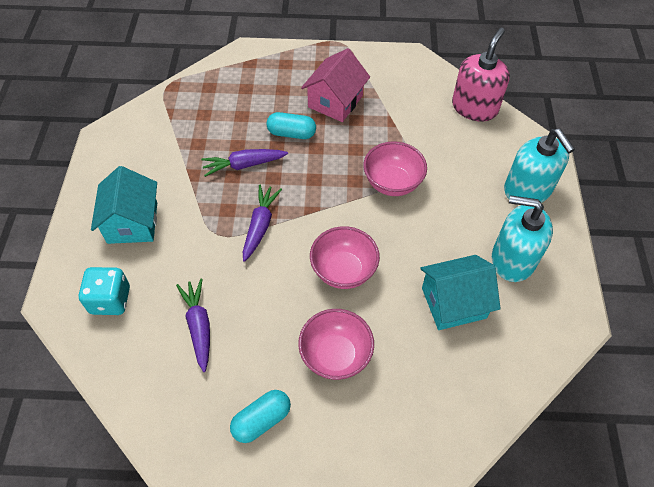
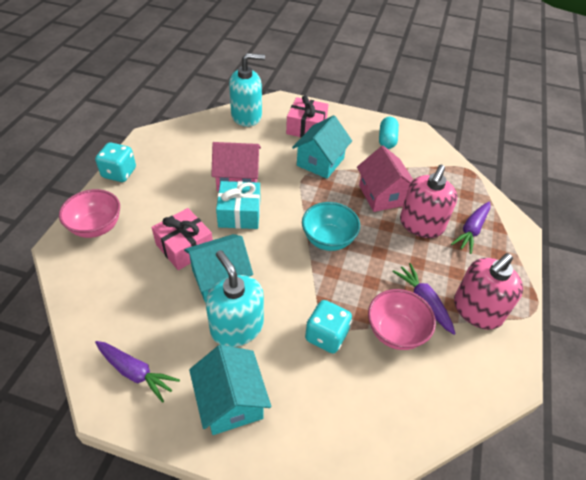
pink bowl: [298,309,374,380] [310,226,380,289] [363,142,427,196] = 3 -> [59,189,120,238] [368,289,436,350] = 2
pink gift: none = 0 -> [151,208,213,270] [286,95,328,137] = 2
pink house: [301,48,370,122] = 1 -> [211,142,261,191] [357,146,413,212] = 2
pink soap dispenser: [452,28,510,122] = 1 -> [400,165,458,238] [454,253,523,330] = 2
turquoise bowl: none = 0 -> [302,202,360,251] = 1
turquoise capsule: [230,390,291,443] [266,112,316,139] = 2 -> [379,117,399,149] = 1
turquoise dice: [78,267,130,315] = 1 -> [95,142,136,182] [305,300,352,354] = 2
turquoise gift: none = 0 -> [216,181,260,229] = 1
turquoise house: [91,166,157,244] [420,255,501,330] = 2 -> [184,234,253,303] [189,345,271,435] [292,115,352,179] = 3

